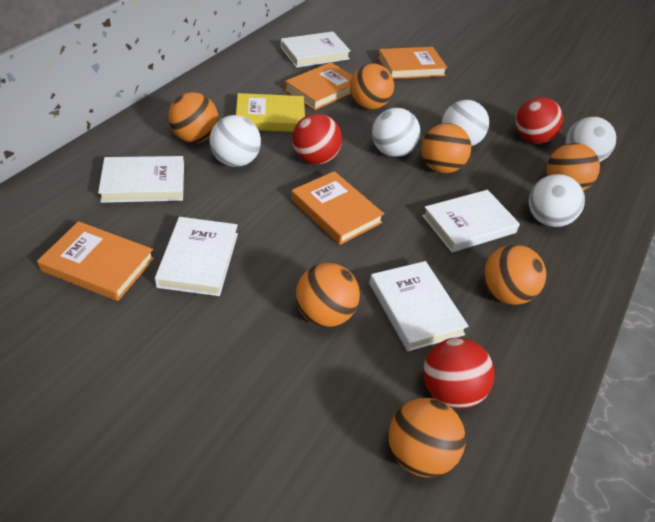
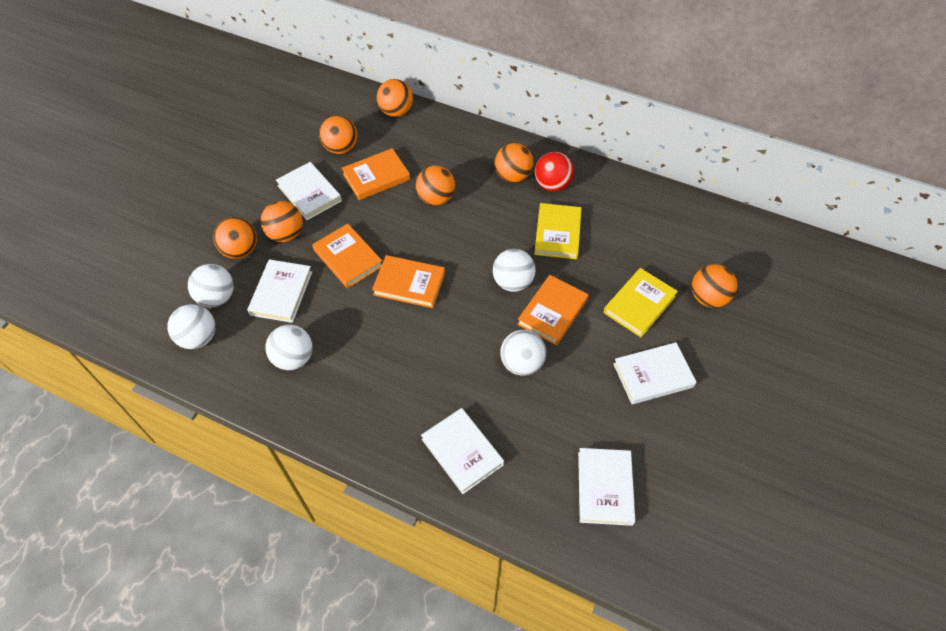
red ball: [292,114,342,164] [423,338,495,409] [515,97,563,144] = 3 -> [535,152,574,192] = 1
yellow book: [236,93,305,132] = 1 -> [534,203,582,259] [603,268,678,337] = 2

